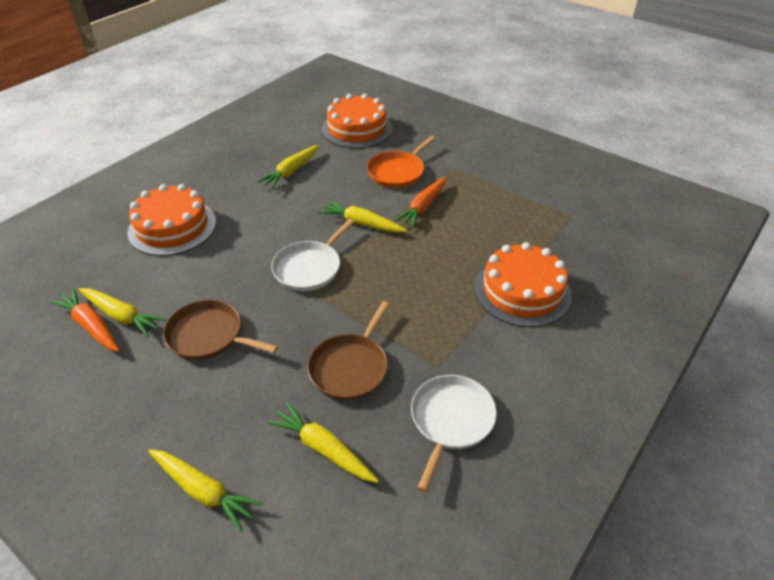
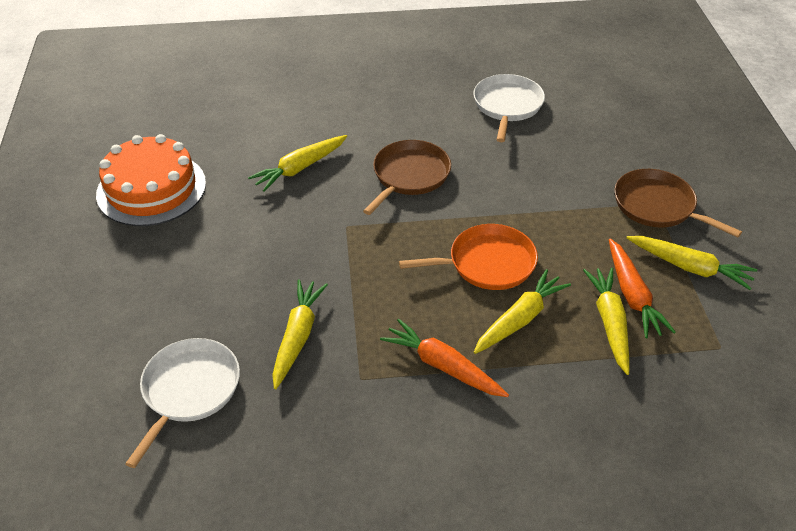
orange cake: [127,184,216,256] [322,94,393,148] [474,242,572,327] = 3 -> [96,134,206,226] = 1

